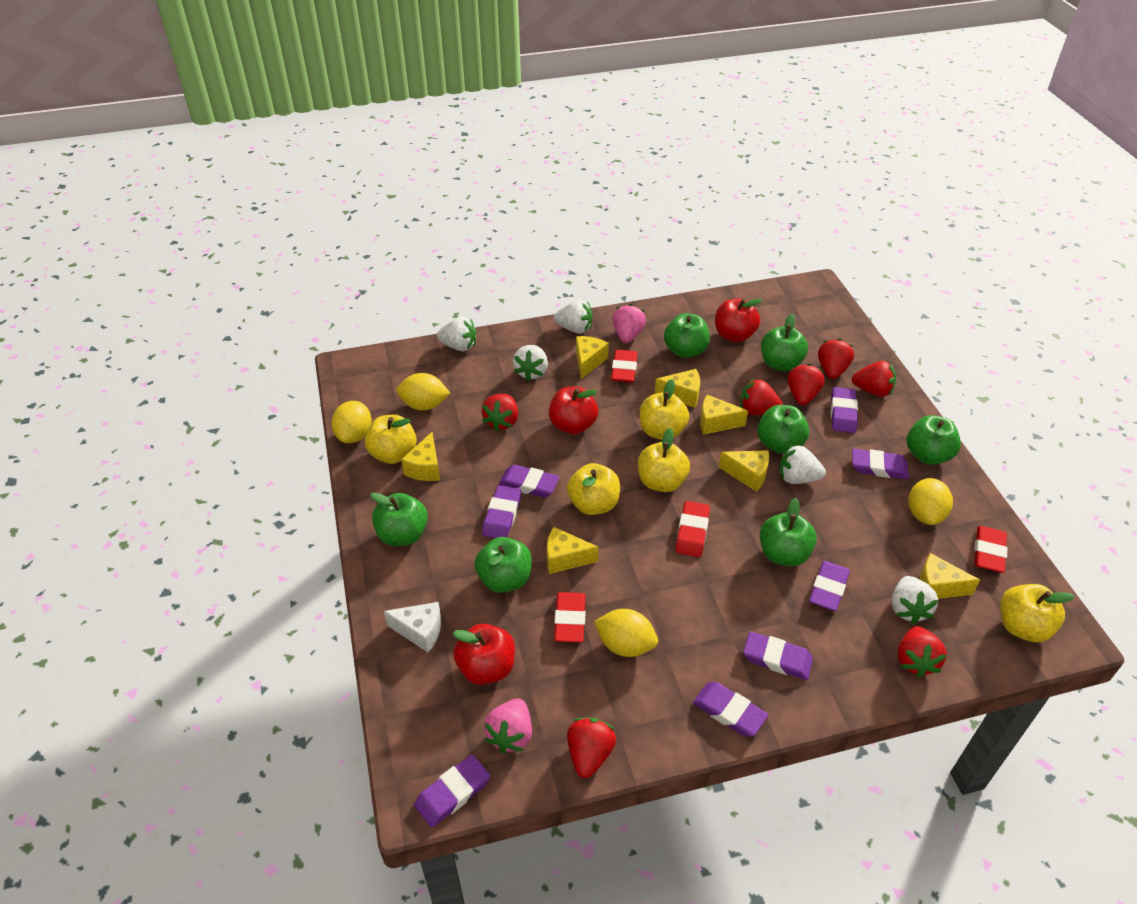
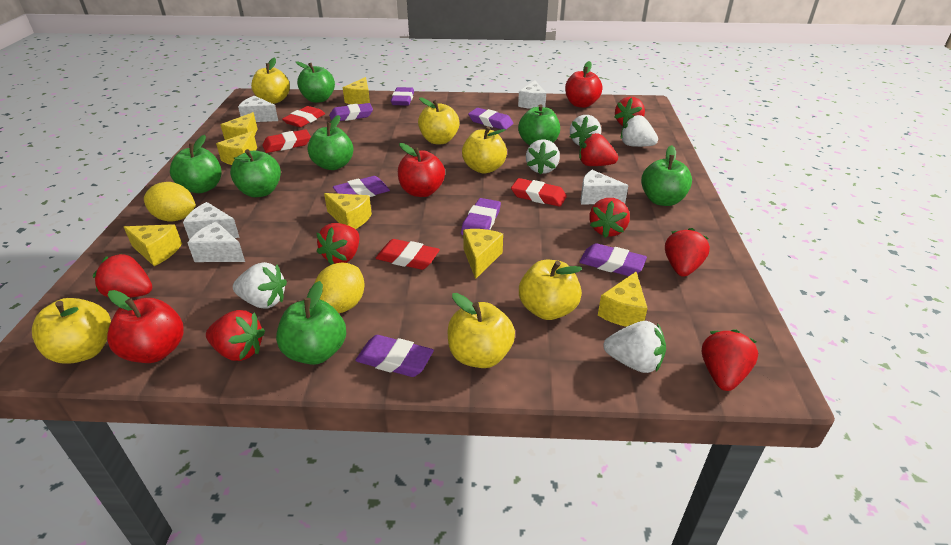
pink strawberry: [484,698,532,753] [612,304,646,343] = 2 -> none = 0
purple eraser: [414,754,490,828] [482,485,521,538] [499,464,560,498] [693,682,768,737] [743,632,813,680] [809,561,850,611] [831,387,858,433] [852,449,909,479] = 8 -> [329,103,373,121] [333,176,390,197] [355,335,434,377] [391,87,414,106] [461,198,501,235] [468,108,513,130] [579,243,647,276] = 7
red strawberry: [482,394,518,431] [567,718,616,778] [740,379,783,415] [788,363,825,405] [818,338,854,379] [852,361,896,397] [898,626,947,678] = 7 -> [93,254,152,298] [206,310,265,361] [317,223,359,265] [579,133,618,166] [589,198,630,238] [614,97,645,126] [665,228,710,277] [702,330,758,391] = 8
white cheese: [384,602,441,652] = 1 -> [183,202,240,240] [188,221,245,262] [238,96,278,122] [518,81,546,109] [580,170,628,205] = 5
yellow apple: [365,415,417,464] [567,463,620,515] [638,428,690,492] [640,379,689,440] [1000,584,1075,642] = 5 -> [32,298,111,364] [251,57,290,104] [418,97,460,144] [448,293,515,368] [462,127,507,174] [519,260,582,320] = 6
yellow lemon: [331,401,372,443] [396,373,450,411] [594,609,658,657] [908,478,953,525] = 4 -> [144,182,196,222] [314,262,365,313] = 2

